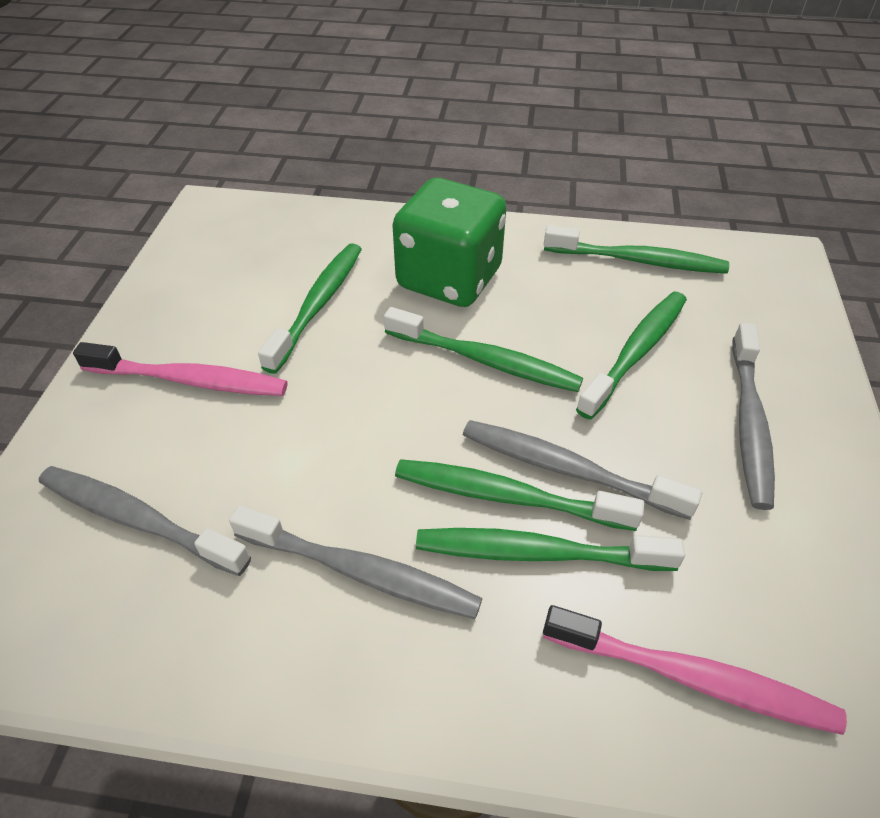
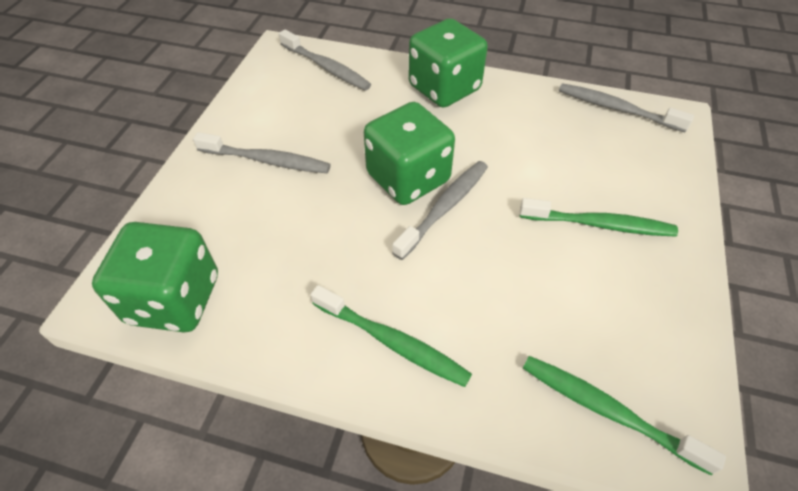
green dice: [392,178,506,307] = 1 -> [92,222,218,332] [364,102,455,205] [409,18,488,108] = 3
green toothbrush: [258,243,362,374] [384,307,583,392] [395,459,645,531] [416,528,685,571] [544,225,729,274] [576,292,687,420] = 6 -> [311,285,472,387] [520,198,678,237] [523,356,726,475] = 3
pink toothbrush: [73,342,288,396] [543,605,847,735] = 2 -> none = 0

